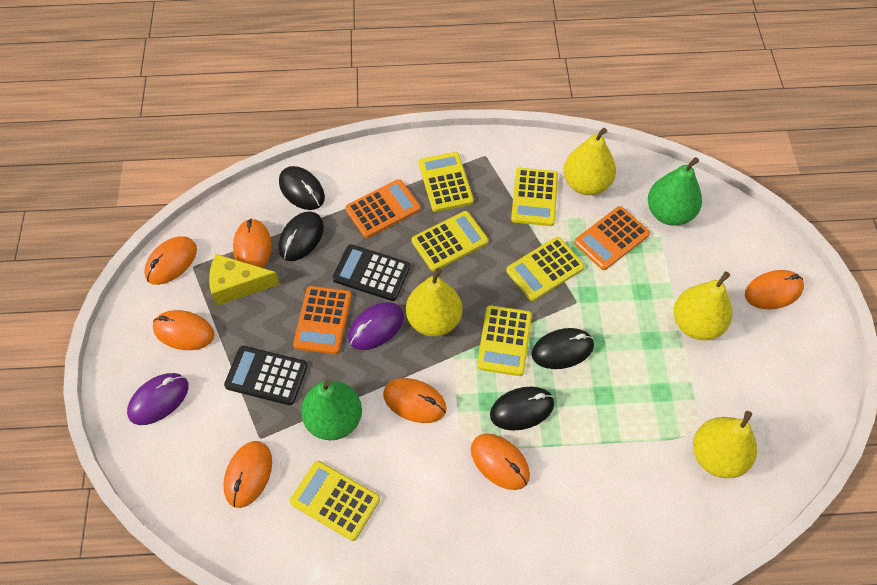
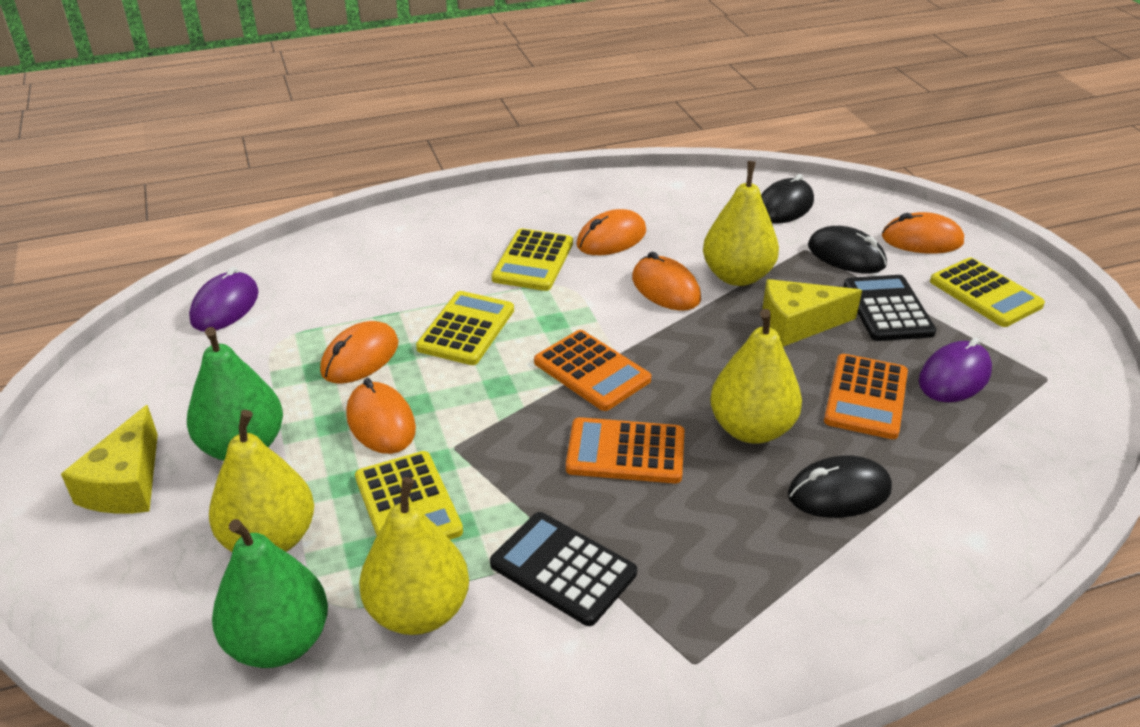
black mouse: [278,211,324,261] [279,166,325,210] [490,387,554,431] [532,328,594,369] = 4 -> [761,174,814,224] [788,455,892,518] [808,226,887,274] = 3
orange mouse: [144,236,197,285] [153,310,215,350] [223,441,272,508] [233,218,272,268] [383,378,447,423] [471,434,530,490] [745,270,804,310] = 7 -> [320,321,398,383] [346,378,416,454] [577,209,646,255] [632,252,701,311] [882,212,964,254] = 5
yellow calculator: [290,461,380,541] [412,211,488,271] [419,152,474,212] [477,305,532,376] [506,237,584,301] [511,168,558,226] = 6 -> [355,451,463,540] [416,291,514,365] [491,228,573,291] [930,258,1045,327] = 4
yellow cheese: [209,254,280,306] = 1 -> [61,405,158,514] [762,279,862,347] = 2

